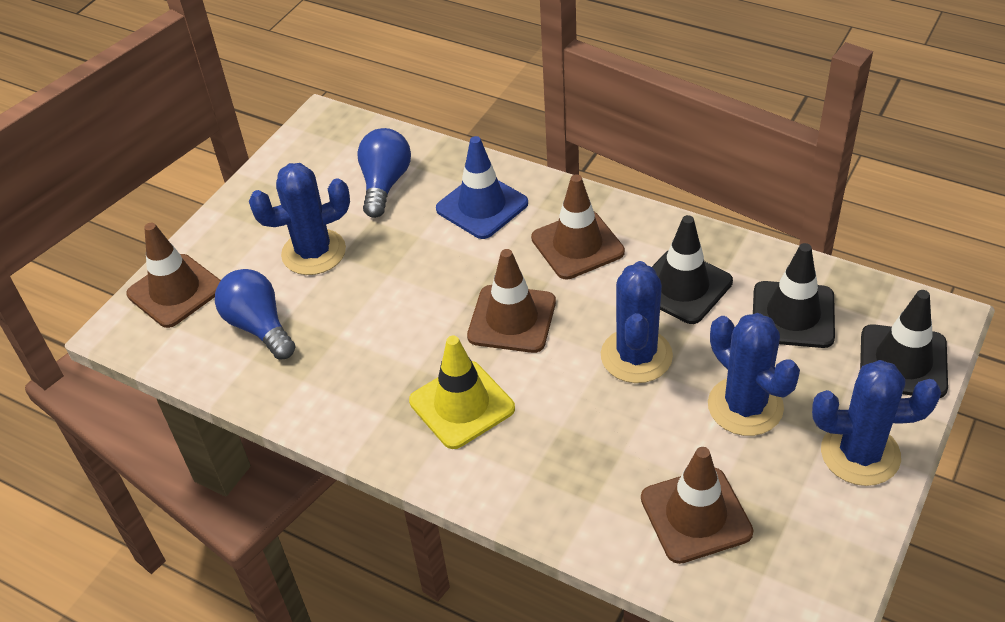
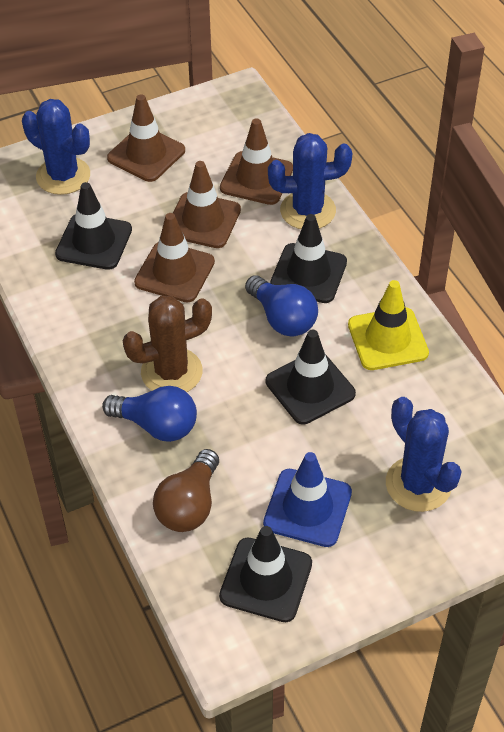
black traffic cone: [652,215,733,324] [753,243,835,348] [860,290,948,398] = 3 -> [55,182,132,270] [219,526,312,622] [266,330,356,424] [270,214,347,303] = 4
blue cactus: [249,163,350,275] [601,261,673,383] [708,313,800,436] [812,360,941,486] = 4 -> [22,99,90,195] [268,133,352,229] [386,397,462,512] = 3
brown cactus: none = 0 -> [123,296,212,392] = 1
brown light bulb: none = 0 -> [153,449,219,532] = 1

